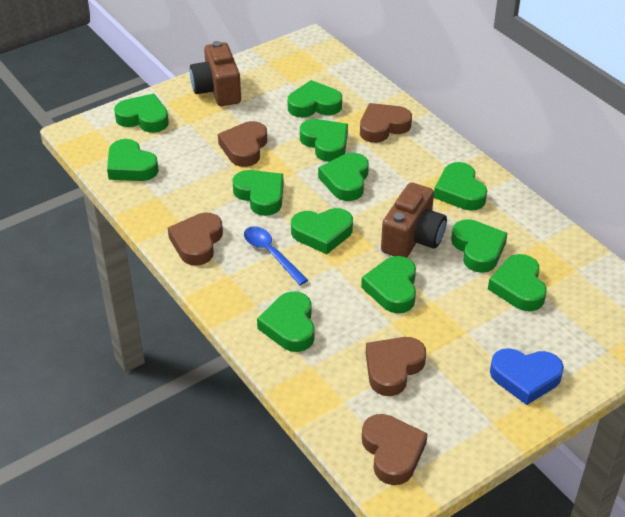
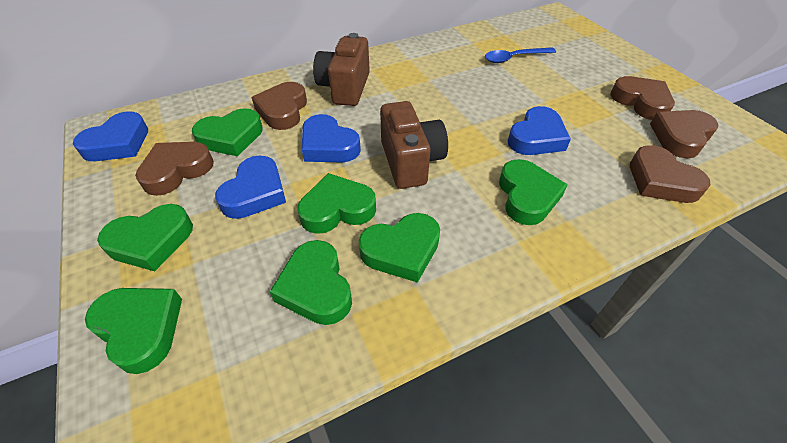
blue heart: [490,348,564,405] = 1 -> [73,111,148,161] [215,155,286,219] [302,114,361,162] [508,106,571,155] = 4
green heart: [107,139,159,181] [114,94,169,133] [233,170,284,216] [257,291,315,352] [288,80,342,118] [291,208,353,254] [300,119,348,162] [318,153,369,201] [361,256,416,313] [434,162,487,211] [451,219,508,273] [488,254,547,311] = 12 -> [85,288,182,374] [97,204,193,271] [192,108,263,156] [270,240,352,325] [297,173,376,234] [359,213,440,283] [499,159,568,225] = 7

